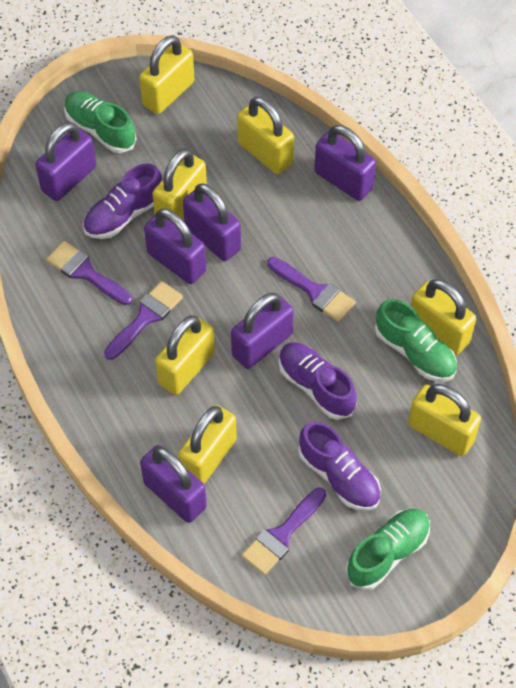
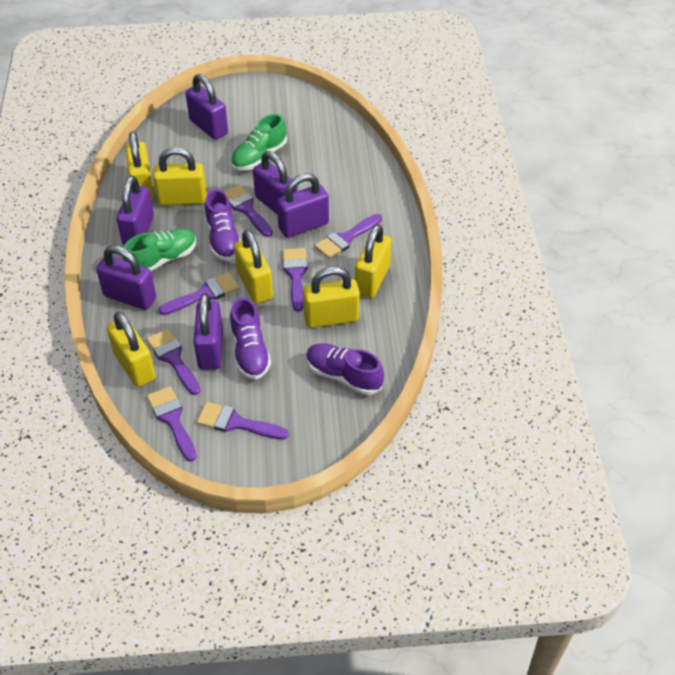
green shoe: [64,91,137,153] [346,509,430,590] [375,299,457,381] = 3 -> [123,228,197,271] [231,114,287,170] = 2
purple brush: [46,241,132,305] [104,281,183,360] [241,488,326,575] [268,257,356,322] = 4 -> [147,329,201,395] [147,386,197,462] [158,272,240,315] [197,402,289,440] [224,185,273,237] [283,248,308,312] [315,214,382,259] = 7
yellow padlock: [139,35,194,114] [152,148,207,220] [155,315,215,395] [178,405,237,484] [237,97,294,174] [408,384,481,456] [411,279,476,355] = 7 -> [107,312,156,387] [126,131,154,200] [153,147,207,205] [234,230,273,304] [303,267,360,328] [355,224,392,298] = 6

